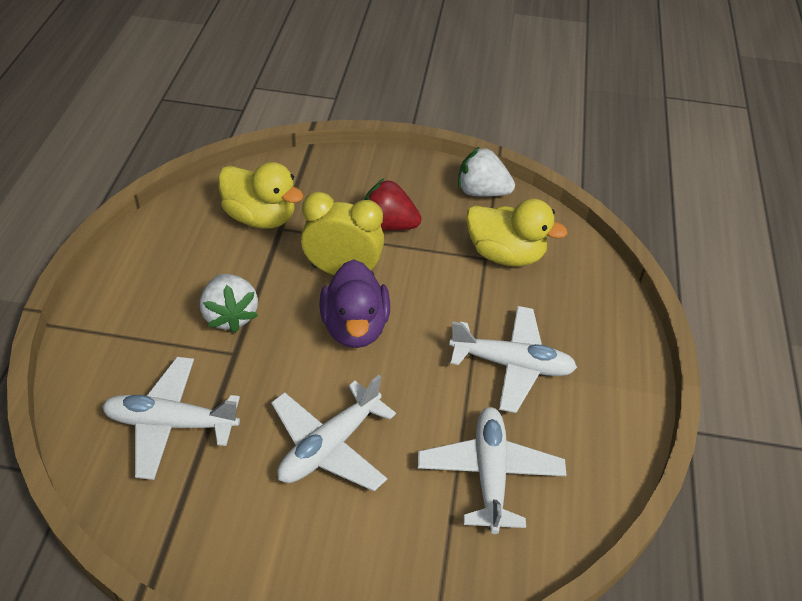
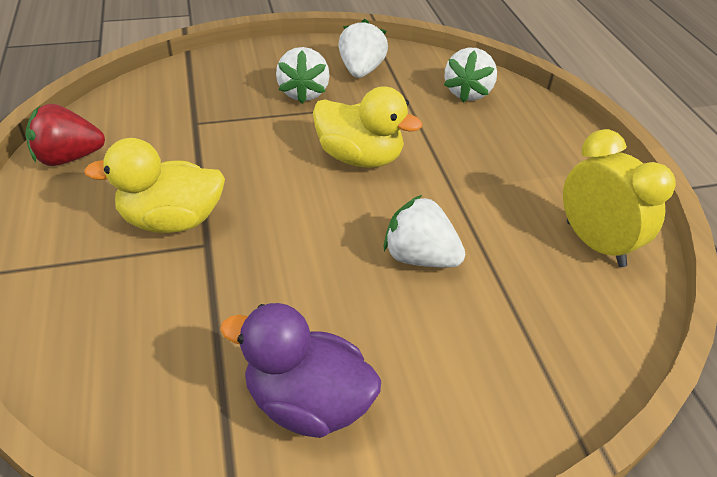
white plane: [102,357,240,480] [271,375,396,491] [418,407,566,534] [449,306,577,413] = 4 -> none = 0
white strawberry: [200,274,258,333] [458,147,515,197] = 2 -> [276,47,330,104] [338,19,388,78] [384,195,465,268] [444,47,497,103] = 4

